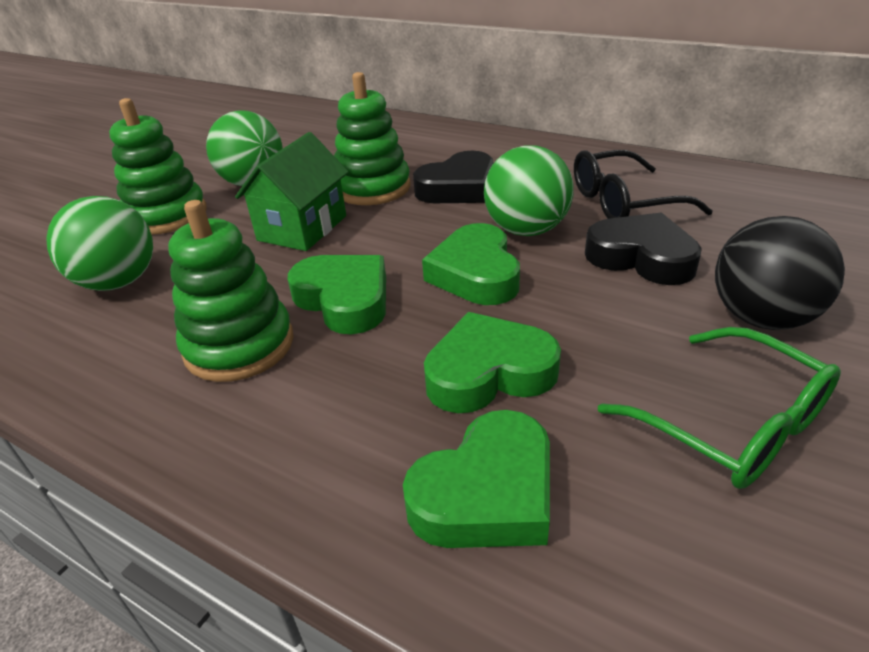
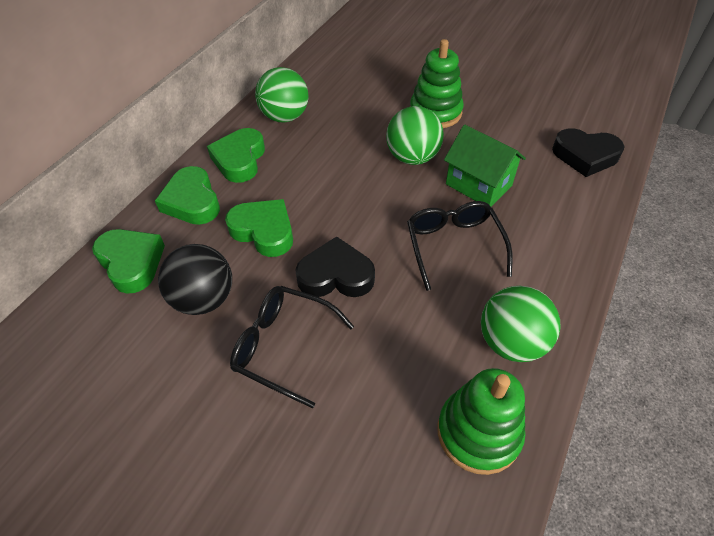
black glasses: [574,150,713,219] = 1 -> [230,286,354,408] [407,201,513,291] = 2
green glasses: [598,327,841,489] = 1 -> none = 0
green stacking toy: [109,98,207,235] [168,200,293,382] [334,72,411,205] = 3 -> [410,39,464,128] [437,368,525,475] = 2

